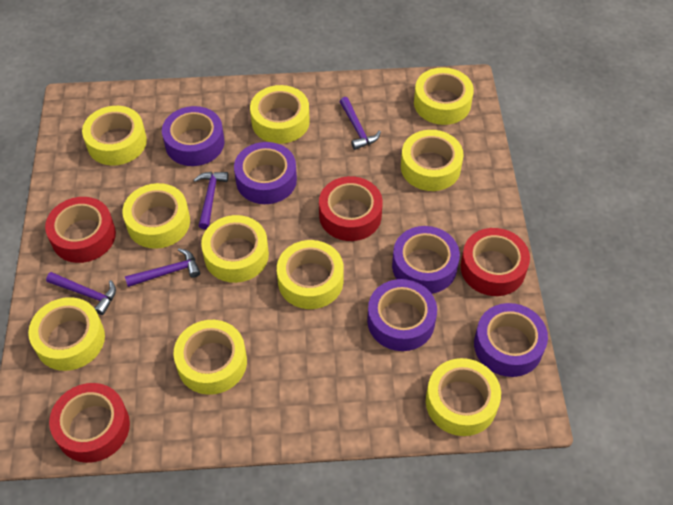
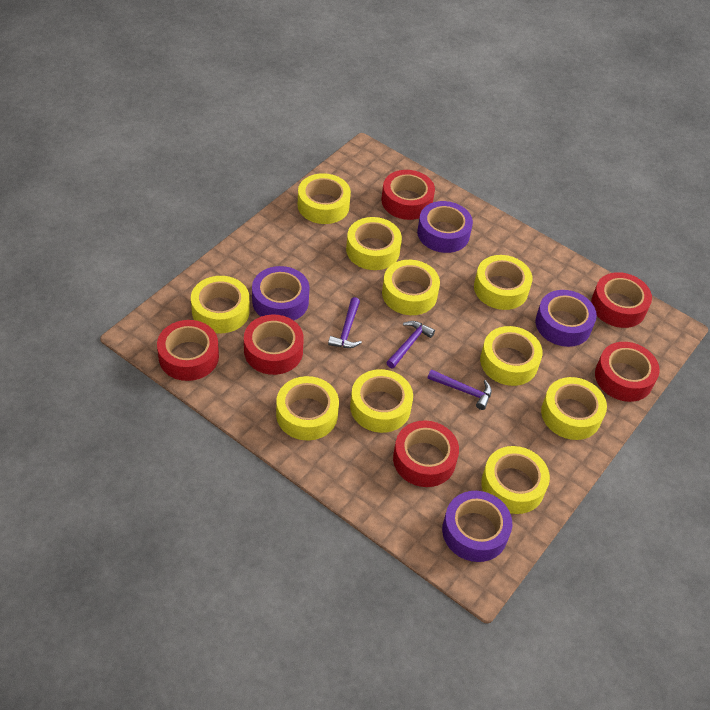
purple hammer: [46,272,116,315] [125,248,200,287] [194,172,229,229] [339,97,381,150] = 4 -> [328,297,362,348] [386,321,435,368] [427,369,492,410] = 3
purple tape: [162,106,224,166] [234,142,297,204] [367,279,437,351] [392,226,460,294] [474,303,548,377] = 5 -> [252,266,310,320] [417,201,473,253] [442,491,512,562] [535,290,597,347] = 4
red tape: [45,197,116,263] [49,383,130,463] [319,176,383,241] [460,228,530,296] = 4 -> [157,320,219,381] [244,315,304,375] [381,170,435,220] [393,420,459,487] [591,272,652,328] [595,342,660,402] = 6

